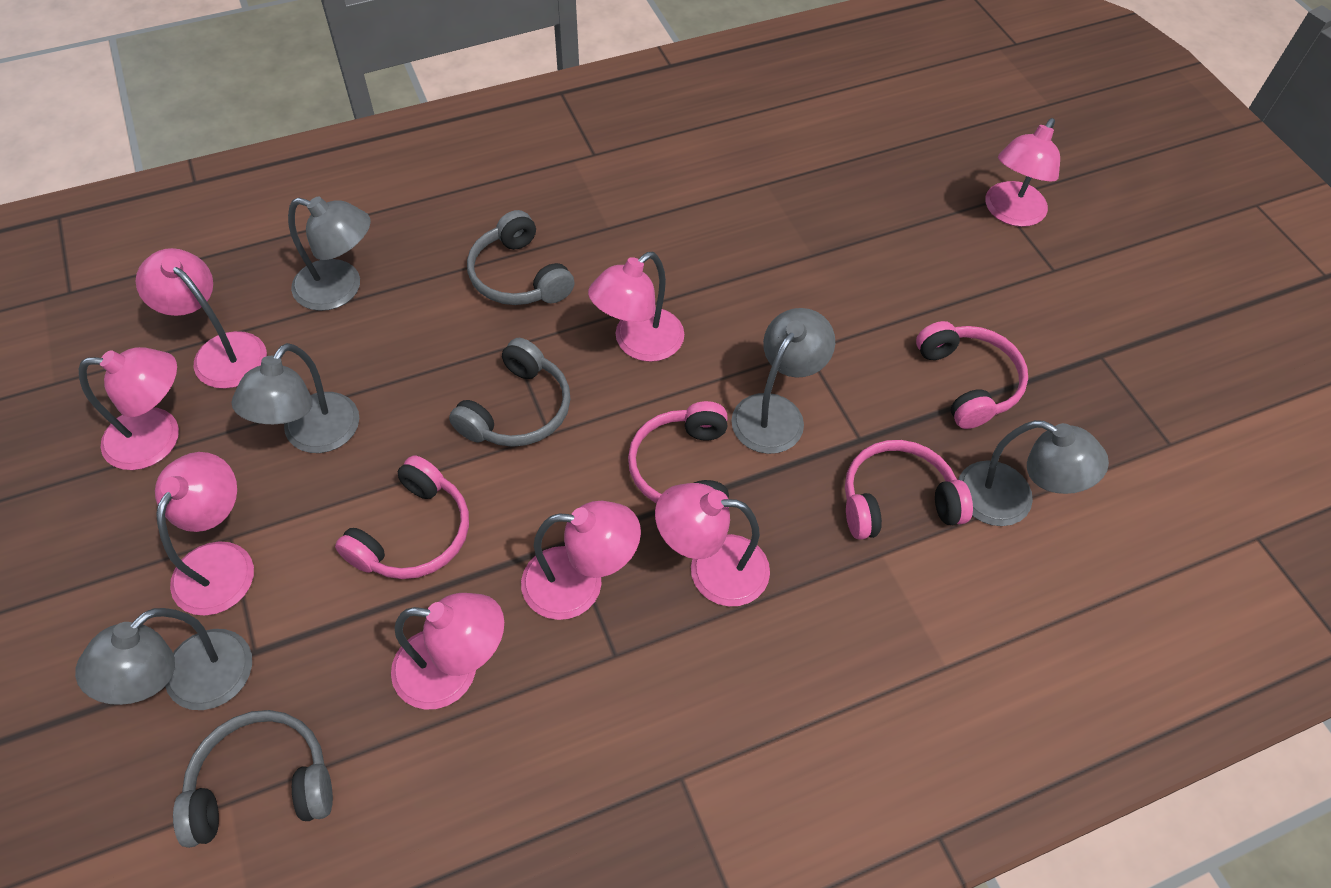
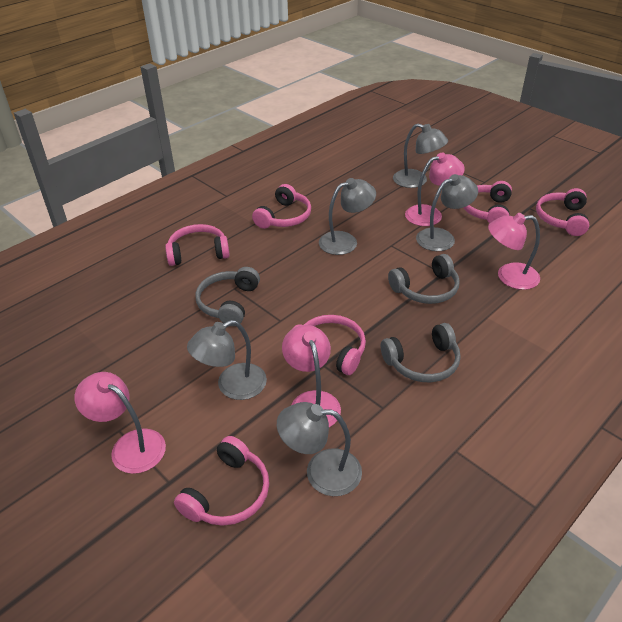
pink headphones: [335,455,469,579] [628,401,729,503] [845,440,973,540] [916,321,1028,429] = 4 -> [165,224,230,266] [174,436,269,526] [252,184,311,229] [294,315,366,375] [463,181,512,224] [536,188,589,236] = 6
pink lamp: [79,347,179,470] [136,248,267,389] [155,452,254,616] [391,593,504,710] [521,501,641,620] [588,252,684,362] [655,483,770,606] [985,118,1060,227] = 8 -> [75,372,166,474] [282,325,341,427] [405,152,465,226] [488,213,540,290] = 4

